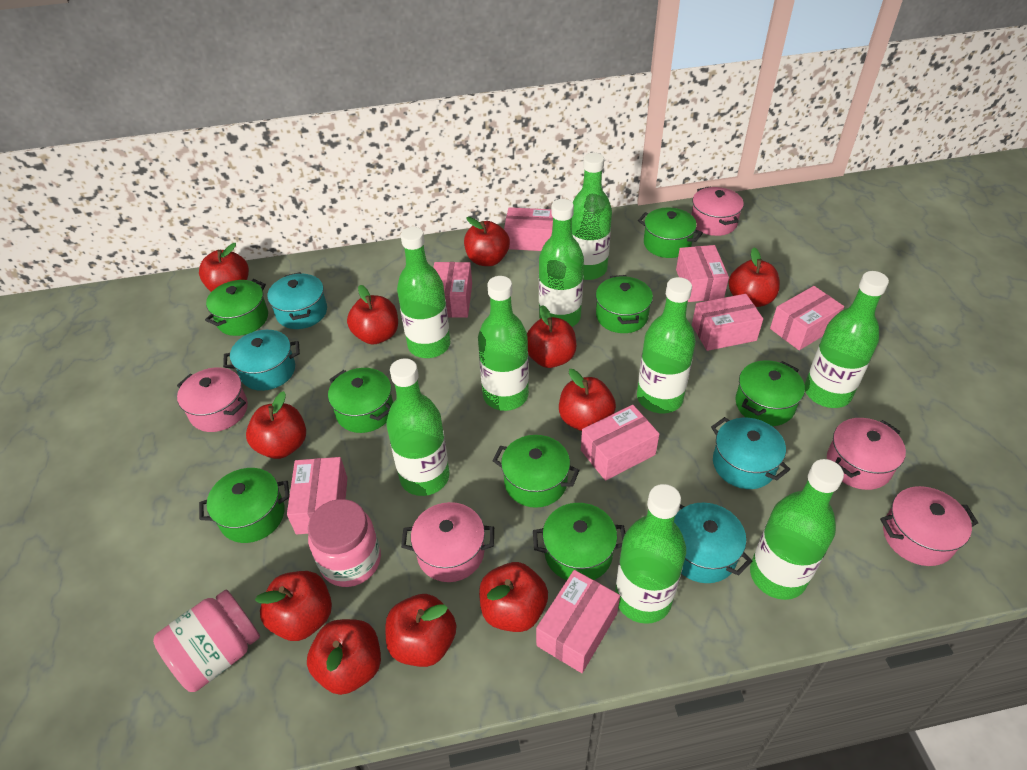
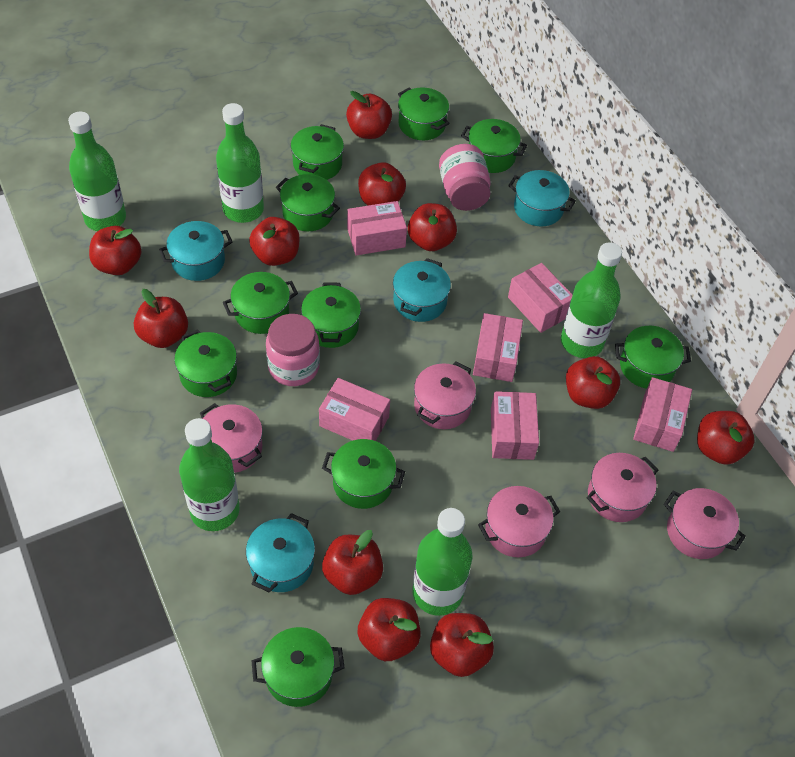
green bottle: [386,358,450,496] [397,227,450,358] [478,276,529,411] [539,199,584,327] [572,153,612,280] [615,484,686,624] [637,277,696,414] [750,459,844,600] [805,271,889,408] = 9 -> [68,112,126,231] [179,418,240,531] [216,103,264,223] [413,508,472,616] [561,242,622,358] = 5
green pot: [199,468,290,543] [205,279,268,336] [328,368,393,433] [492,435,580,508] [533,503,625,580] [596,275,653,333] [638,208,703,258] [735,360,805,426] = 8 -> [174,329,237,397] [223,272,298,334] [251,627,345,707] [276,174,340,231] [291,124,344,180] [301,282,361,348] [322,439,405,509] [398,87,449,140] [461,119,527,173] [615,326,691,388] = 10
pink box: [287,457,347,535] [433,262,472,318] [504,207,553,251] [536,570,620,673] [581,405,659,481] [676,245,729,302] [692,294,763,351] [770,286,844,350] = 8 -> [319,378,390,441] [347,201,407,256] [473,313,523,382] [491,391,539,460] [508,263,573,333] [633,377,692,452] = 6

